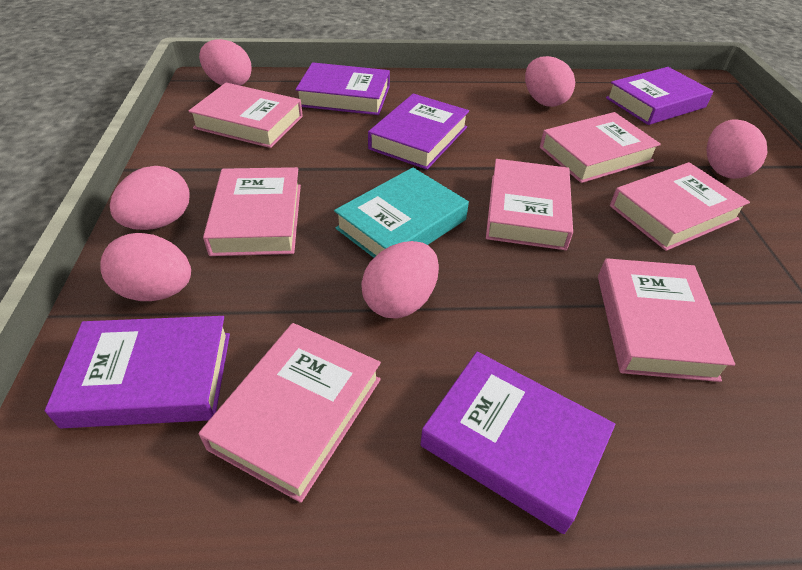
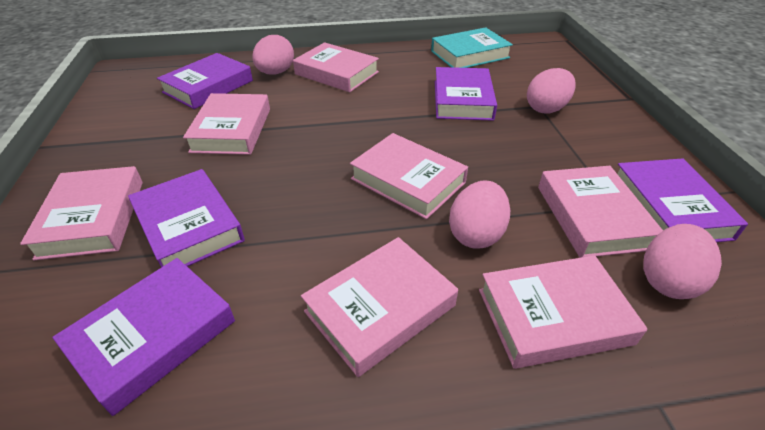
pink egg: [100,233,191,301] [110,166,190,230] [199,39,252,86] [361,241,439,318] [525,56,575,107] [706,119,768,179] = 6 -> [252,35,294,75] [449,180,510,249] [527,68,575,113] [643,224,722,299] = 4

